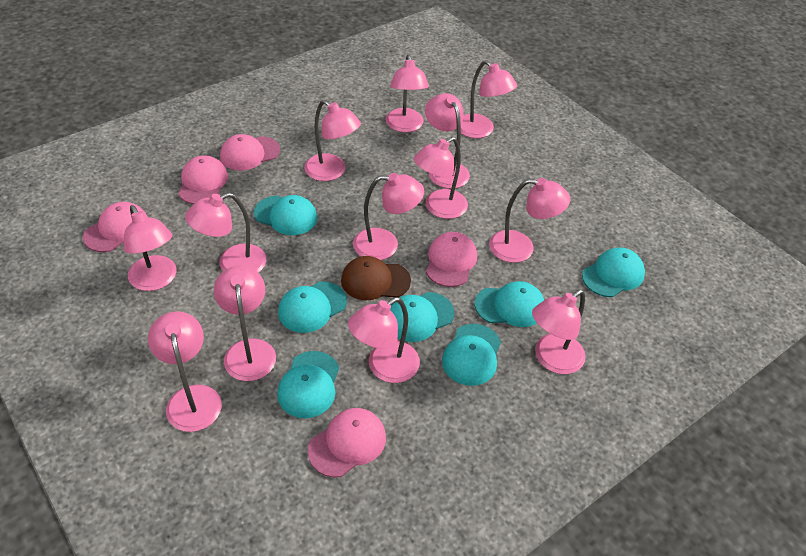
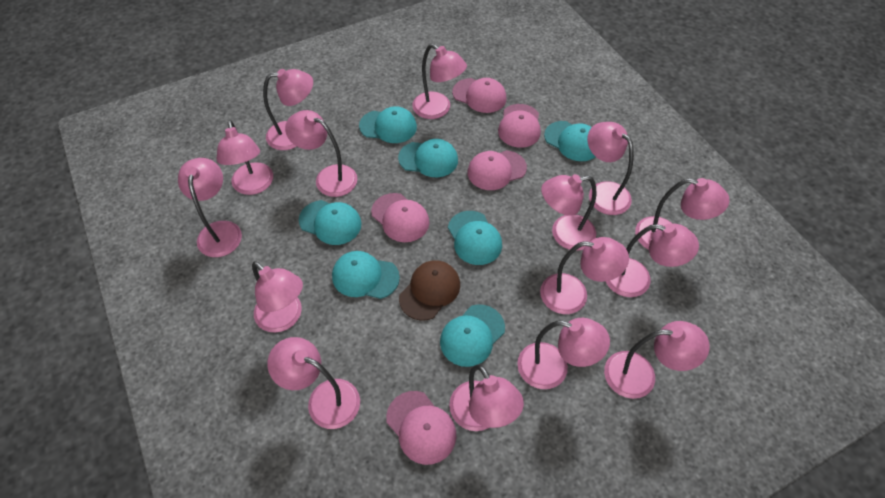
pink lamp: [124,205,176,291] [148,311,222,432] [185,193,266,273] [214,266,276,381] [304,100,361,181] [348,297,420,383] [353,173,424,260] [386,55,429,132] [414,137,468,219] [425,93,470,189] [461,60,517,138] [489,178,570,263] [532,290,585,374] = 13 -> [178,158,242,257] [217,120,273,195] [252,261,303,333] [263,69,313,150] [267,337,360,429] [285,110,357,197] [412,44,467,119] [449,364,524,431] [517,318,610,389] [540,237,629,314] [541,174,596,251] [587,122,634,215] [604,321,710,399] [605,224,699,297] [635,178,729,250] = 15

